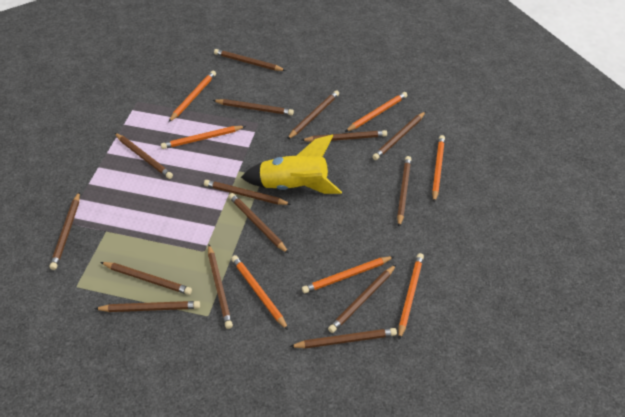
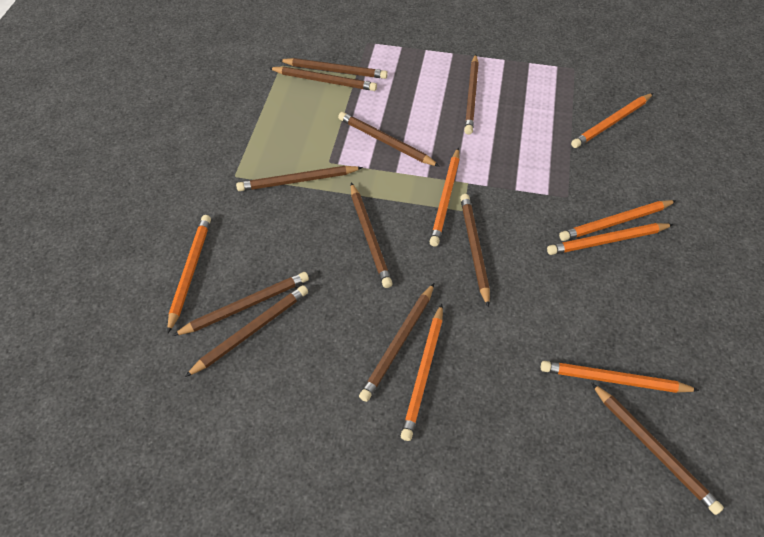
brown pencil: [50,192,80,270] [94,301,200,312] [101,262,192,295] [115,133,173,179] [204,180,291,205] [208,245,233,329] [213,99,294,115] [214,49,286,71] [229,193,289,254] [287,90,339,139] [289,328,397,349] [302,130,387,142] [328,265,396,333] [372,111,426,160] [397,156,411,227] = 15 -> [172,272,309,336] [185,285,308,377] [236,166,363,191] [269,67,377,91] [279,58,388,79] [338,112,440,167] [351,183,392,288] [359,283,434,402] [460,194,490,308] [464,54,479,135] [591,383,724,515] = 11
yellow rocket: [241,134,342,194] = 1 -> none = 0

